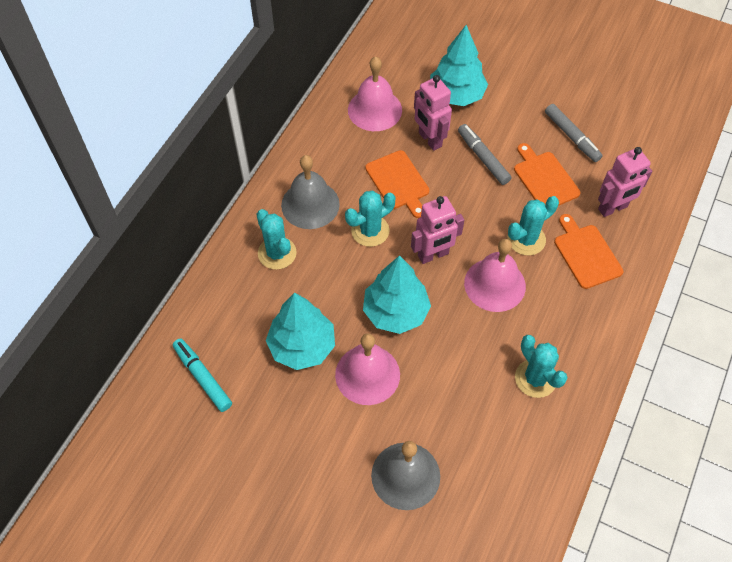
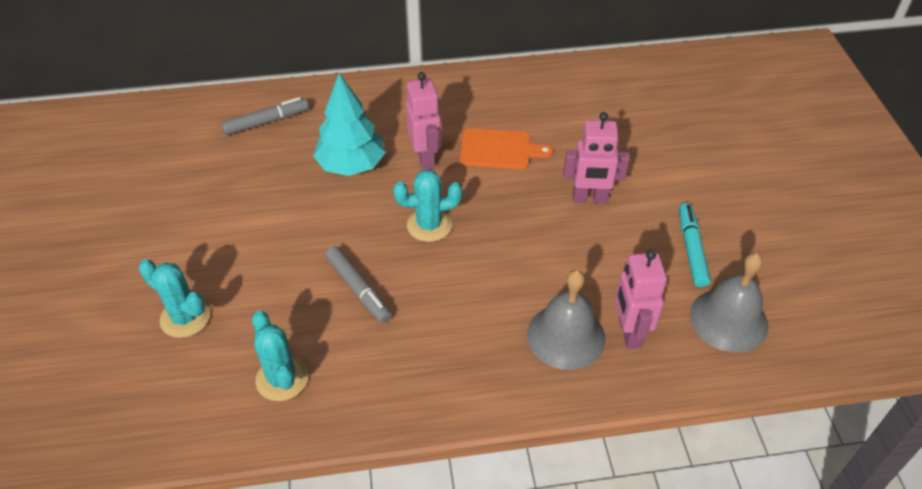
orange cutting board: [365,150,430,218] [514,143,581,206] [554,214,623,289] = 3 -> [460,129,553,169] = 1
pink bell: [335,333,400,405] [348,57,402,131] [464,239,526,312] = 3 -> none = 0
turquoise cactus: [256,209,297,270] [345,191,395,247] [508,196,559,256] [515,335,568,398] = 4 -> [139,259,210,338] [252,311,308,401] [393,170,462,242] = 3
turquoise tree: [266,293,335,370] [363,255,431,334] [430,25,488,106] = 3 -> [313,74,386,176] = 1

